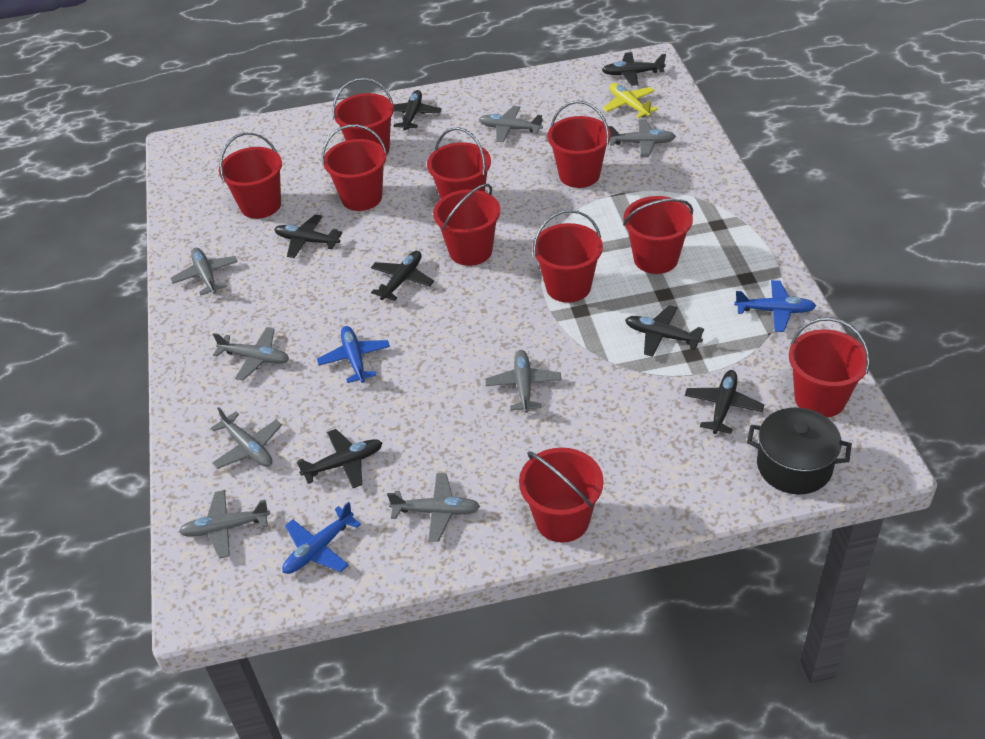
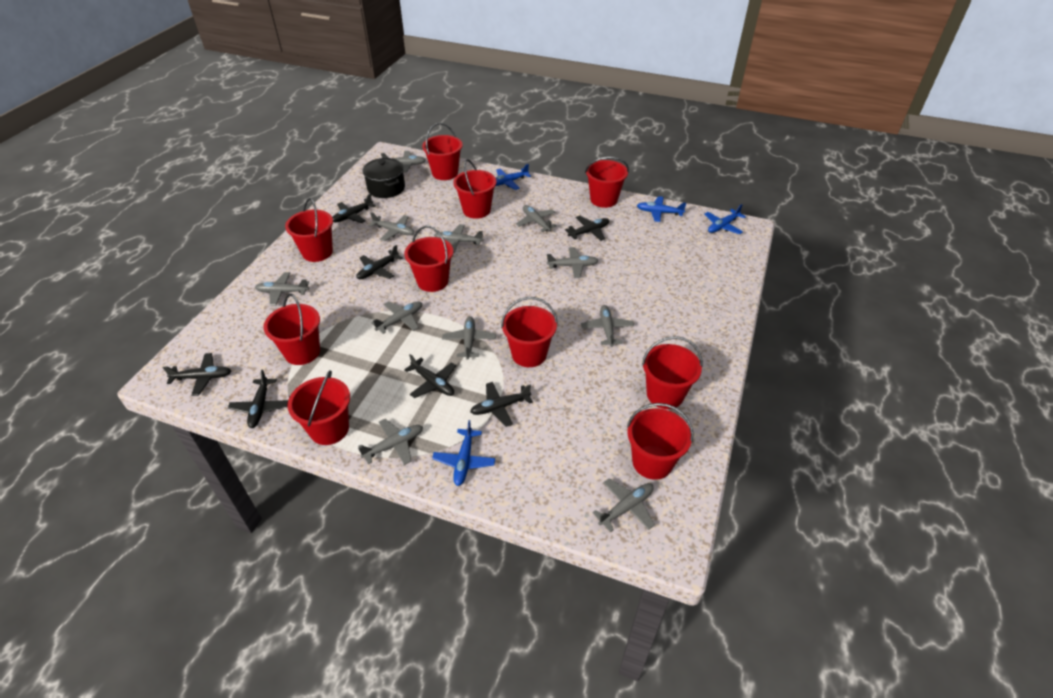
blue plane: [282,502,361,574] [317,326,390,383] [734,280,816,332] = 3 -> [432,420,495,486] [496,164,531,190] [637,196,687,222] [705,204,746,235] = 4
grey plane: [170,248,238,296] [179,490,270,559] [211,407,282,469] [213,327,289,381] [387,473,480,542] [479,106,543,142] [485,350,562,413] [608,119,676,157] = 8 -> [255,272,309,306] [358,419,423,465] [369,212,414,241] [371,301,422,334] [381,151,426,172] [434,224,483,253] [442,316,496,360] [516,205,557,232] [547,247,599,278] [581,305,634,347] [592,479,655,532] = 11
yellow plane: [602,83,658,118] = 1 -> none = 0

